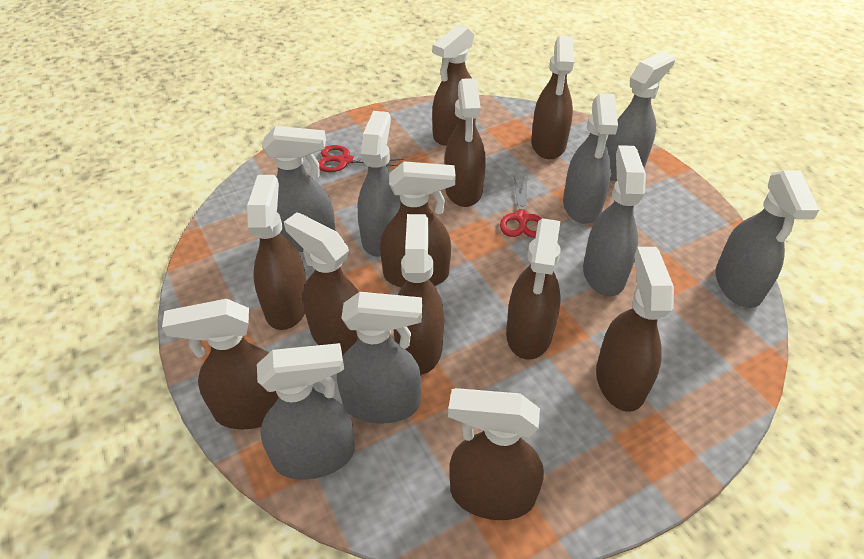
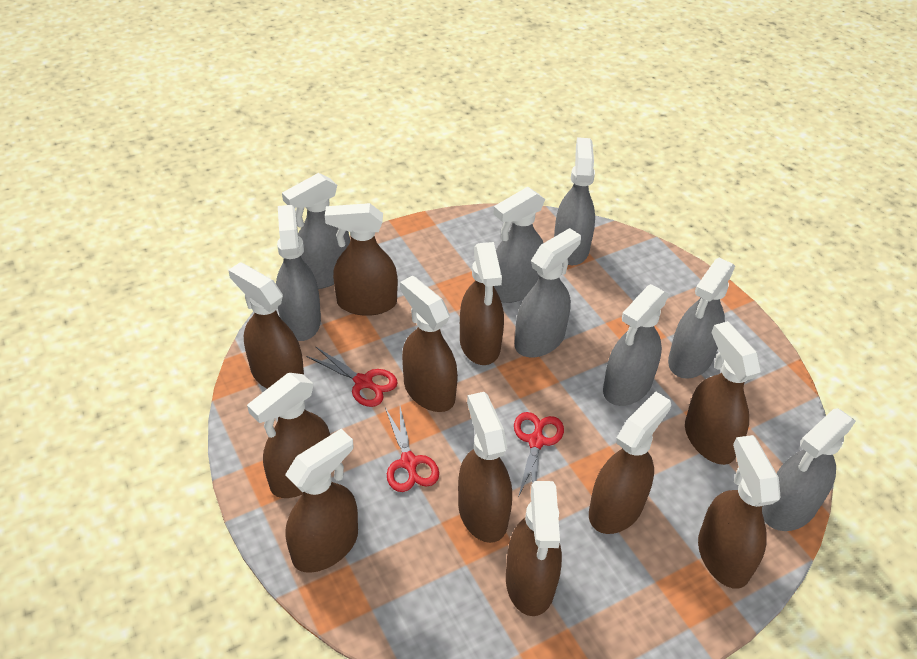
red scissors: [318,145,404,172] [500,176,542,238] = 2 -> [306,346,398,407] [385,407,439,492] [514,412,564,498] = 3

